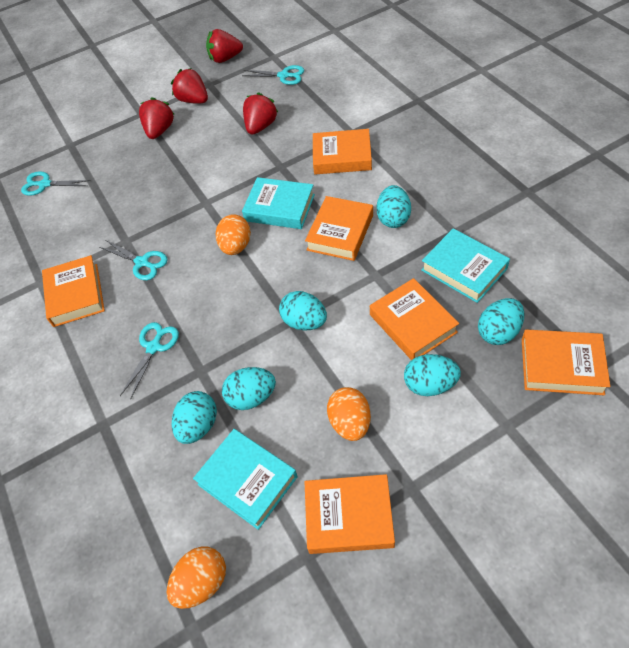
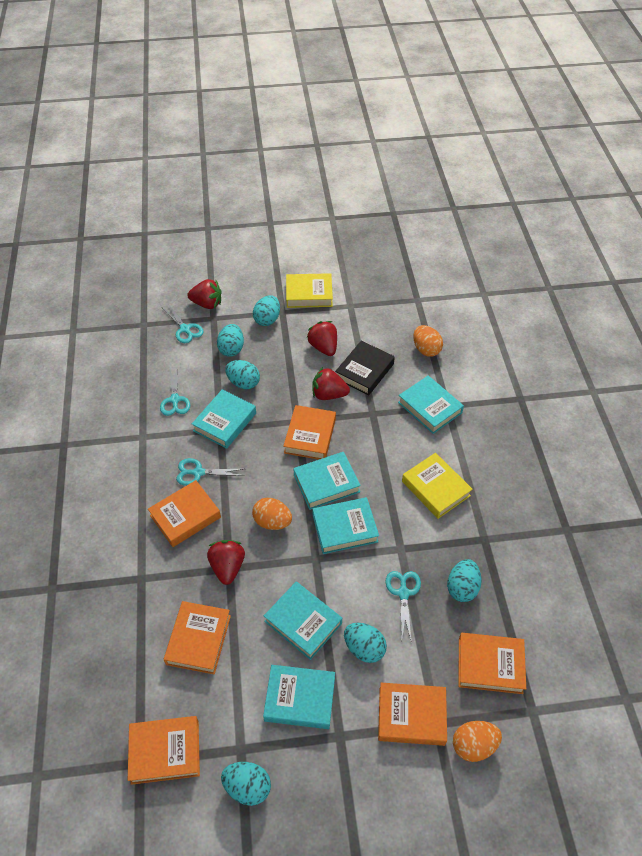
black book: none = 0 -> [335,341,395,396] = 1
turquoise book: [193,429,298,530] [242,177,315,229] [421,228,510,303] = 3 -> [192,389,256,449] [263,665,335,729] [264,582,342,660] [293,452,361,510] [312,497,379,554] [398,376,464,434] = 6
yellow book: none = 0 -> [286,273,333,308] [402,453,473,519] = 2

